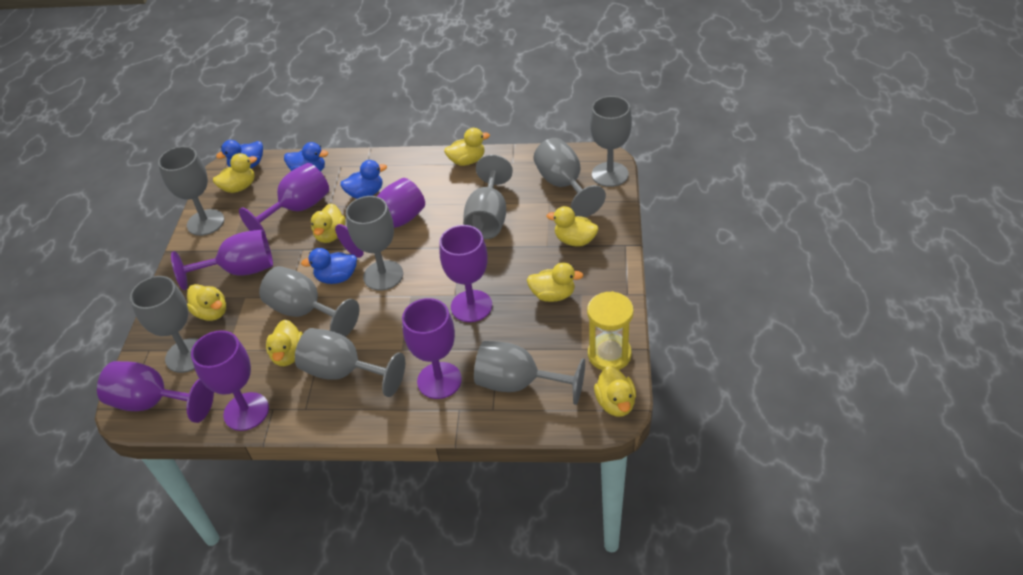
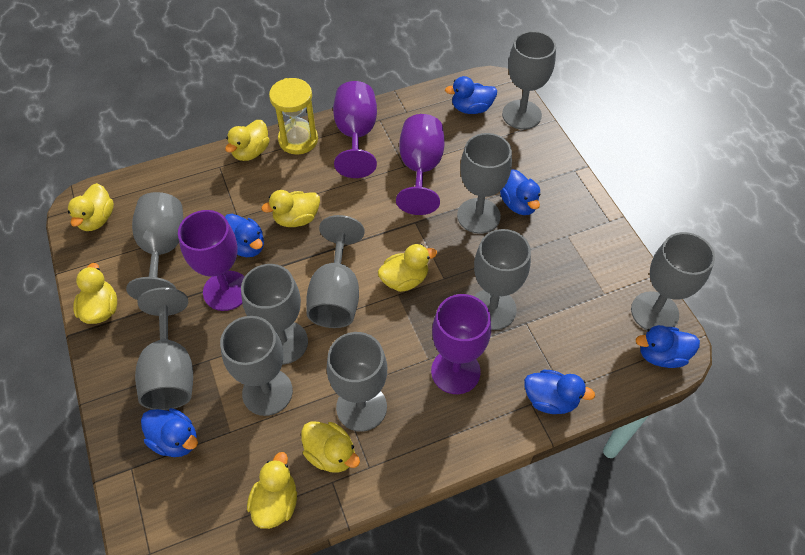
blue duck: [216,140,263,168] [284,142,328,172] [301,248,357,284] [340,160,387,199] = 4 -> [141,408,198,457] [225,214,264,257] [445,76,497,114] [500,169,541,215] [524,370,595,414] [636,325,700,368] = 6
grey goblet: [130,276,199,373] [158,146,224,236] [259,266,360,337] [295,328,405,397] [346,196,403,290] [463,155,513,239] [474,341,585,405] [533,138,606,217] [590,96,632,187] = 9 -> [126,192,183,300] [135,287,193,410] [220,316,293,416] [241,264,308,364] [306,215,365,328] [327,332,387,432] [457,133,512,234] [474,229,531,330] [502,31,556,129] [631,232,715,330] = 10
purple goblet: [97,361,214,423] [171,230,273,290] [191,330,269,431] [239,163,329,235] [335,178,425,258] [402,298,462,399] [440,225,492,322] = 7 -> [178,210,244,311] [333,81,377,178] [396,114,445,215] [431,294,491,394] = 4
yellow duck: [187,284,226,321] [213,153,257,193] [266,319,303,366] [311,203,345,243] [444,128,490,166] [527,262,583,302] [547,206,598,247] [594,366,636,417] = 8 -> [68,183,114,231] [73,263,117,324] [225,120,270,161] [247,452,297,529] [261,190,320,227] [301,422,360,473] [378,244,437,292] = 7

